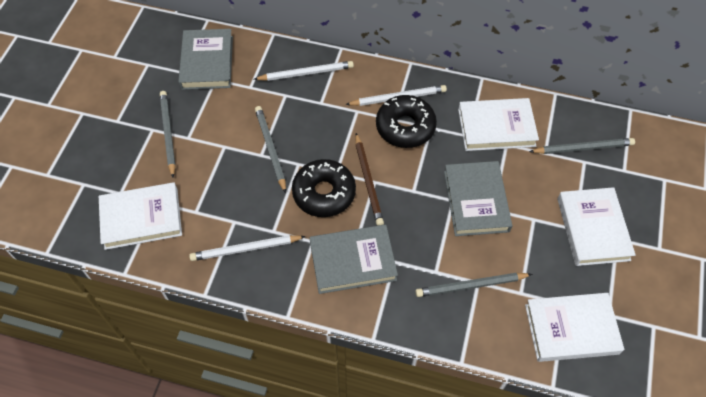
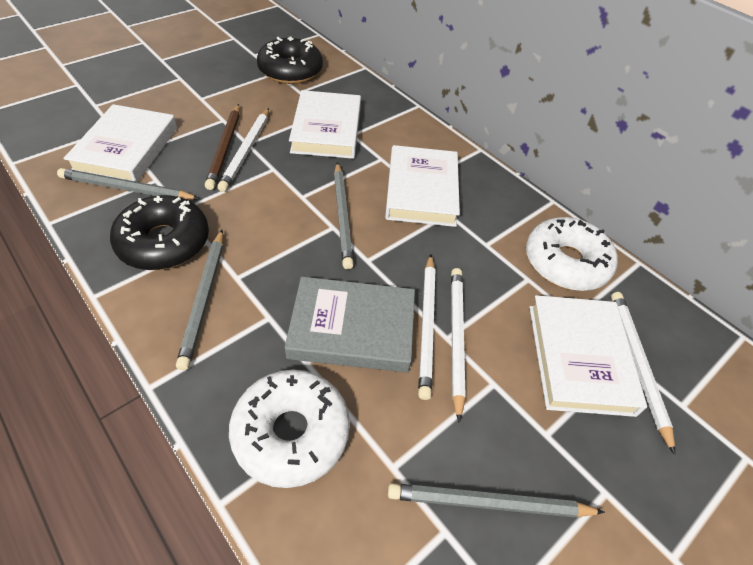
grey book: [178,29,233,90] [310,225,398,294] [444,161,513,236] = 3 -> [285,277,415,372] = 1
white donut: none = 0 -> [229,369,350,488] [526,217,618,291] = 2
white pencil: [189,235,306,261] [254,61,354,81] [345,85,447,106] = 3 -> [217,108,269,192] [418,254,435,400] [451,268,466,423] [611,292,675,455] = 4

